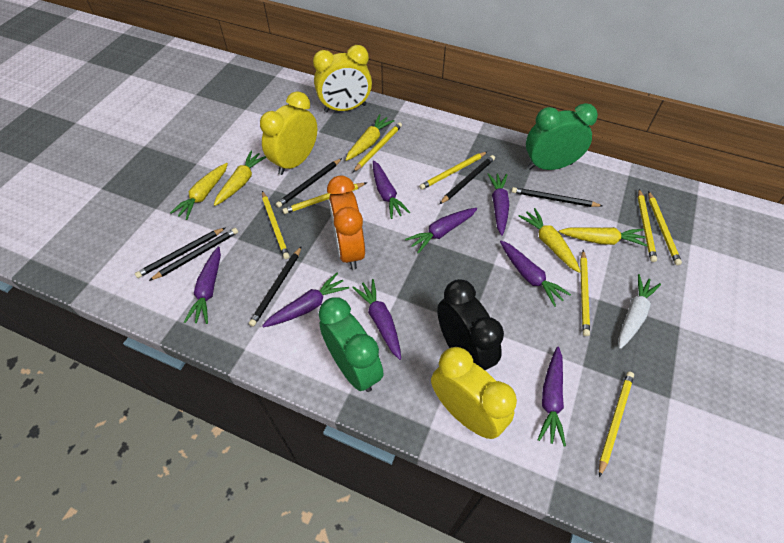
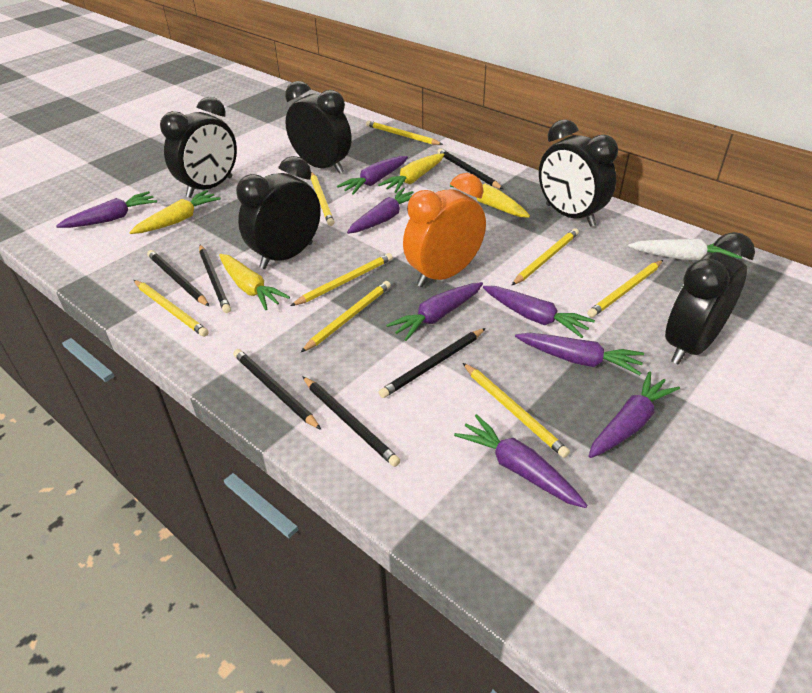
black clock: [437,279,504,370] = 1 -> [160,97,237,198] [236,156,321,269] [285,81,352,174] [539,119,618,227] [665,232,755,364] = 5
green clock: [319,297,384,392] [526,103,598,170] = 2 -> none = 0
yellow carrot: [170,163,228,220] [214,151,266,206] [346,114,395,161] [519,208,581,273] [559,227,647,246] = 5 -> [129,190,221,234] [219,254,290,310] [378,153,444,193] [450,184,530,218] = 4
yellow clock: [260,91,317,175] [313,45,372,112] [431,347,517,439] = 3 -> none = 0

